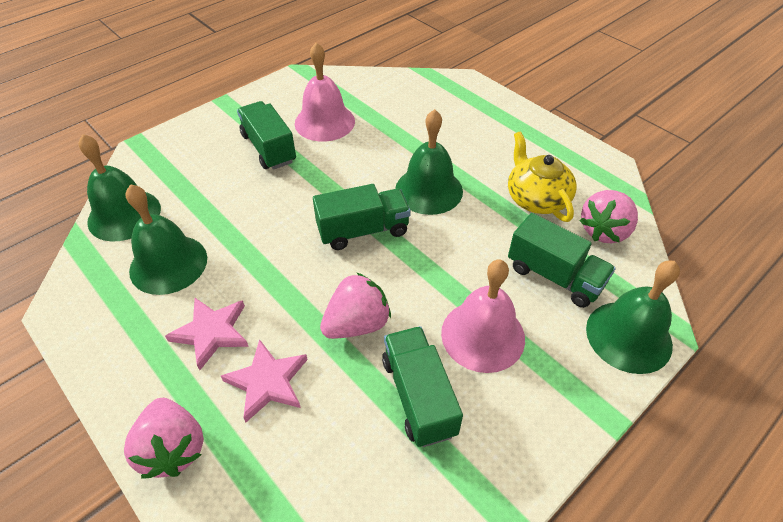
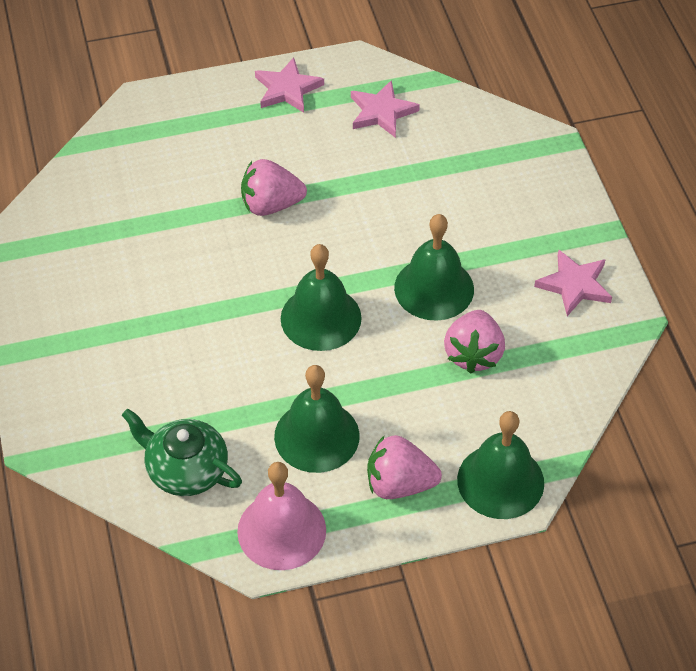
green teapot: none = 0 -> [122,408,242,496] = 1
green truck: [237,101,296,170] [313,184,411,250] [382,326,463,447] [508,213,616,308] = 4 -> none = 0
pink bell: [295,42,355,142] [441,260,525,373] = 2 -> [237,462,326,570] = 1
pink star: [165,298,249,370] [221,339,308,422] = 2 -> [255,57,324,113] [351,80,420,138] [534,250,612,316] = 3
yellow teapot: [508,132,577,222] = 1 -> none = 0

